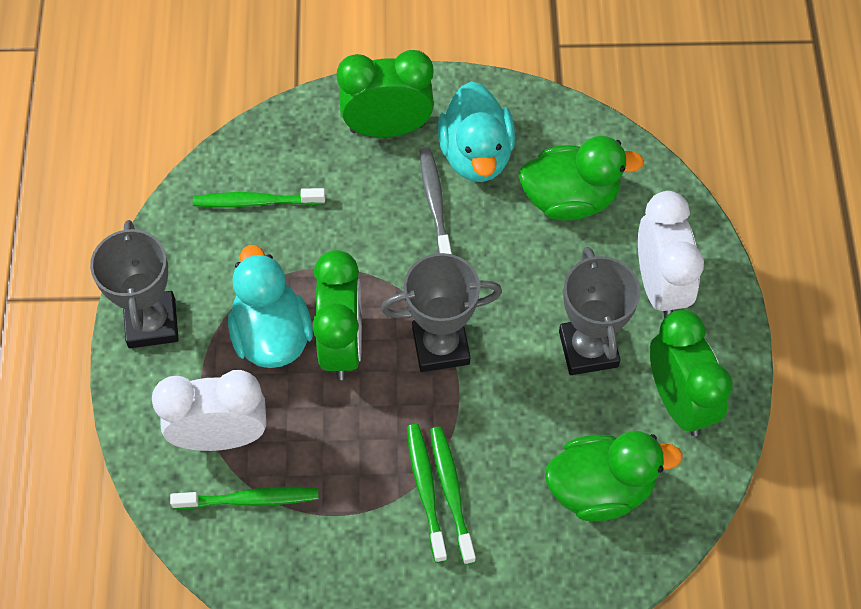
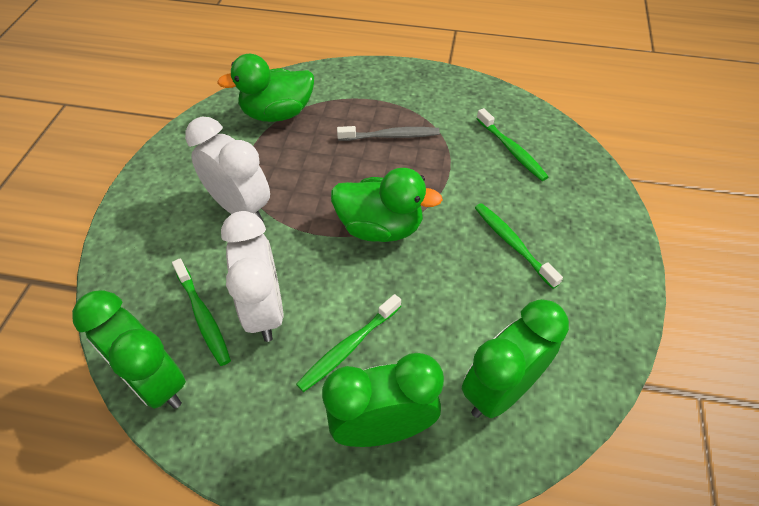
grey trophy: [90,220,179,348] [381,253,502,372] [559,247,641,375] = 3 -> none = 0
turquoise duck: [228,245,313,368] [437,81,515,182] = 2 -> none = 0

